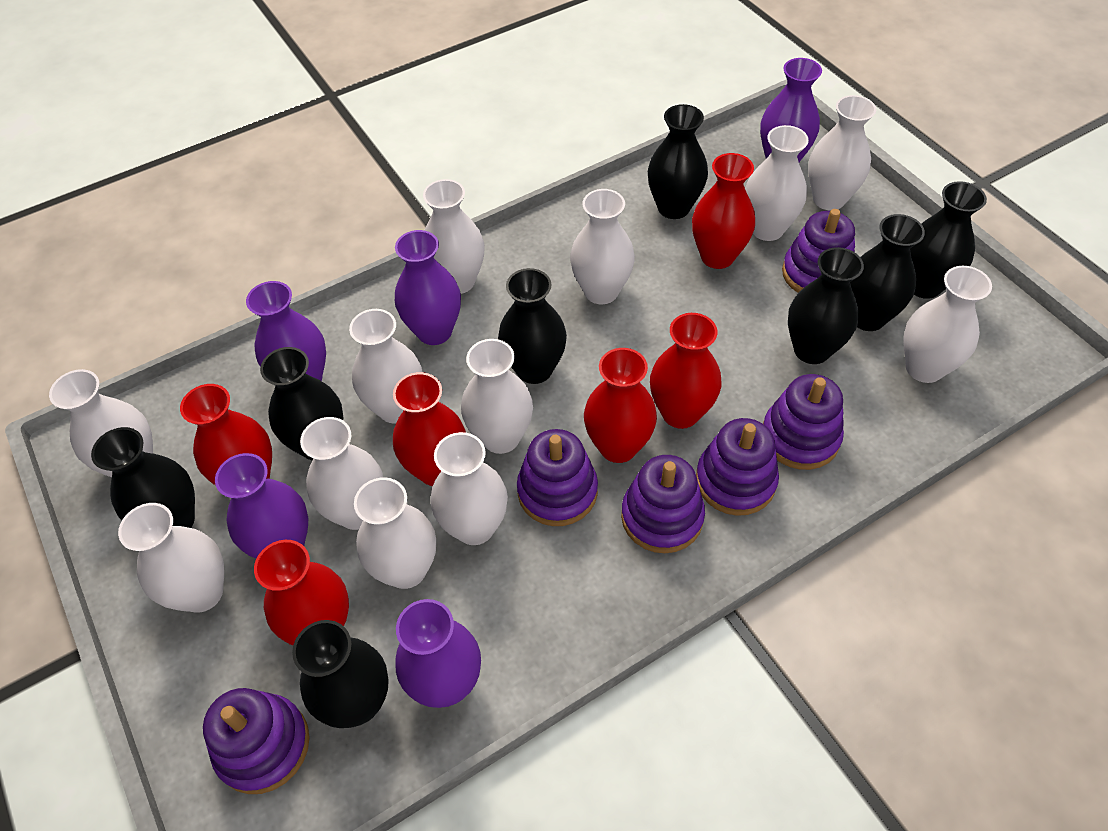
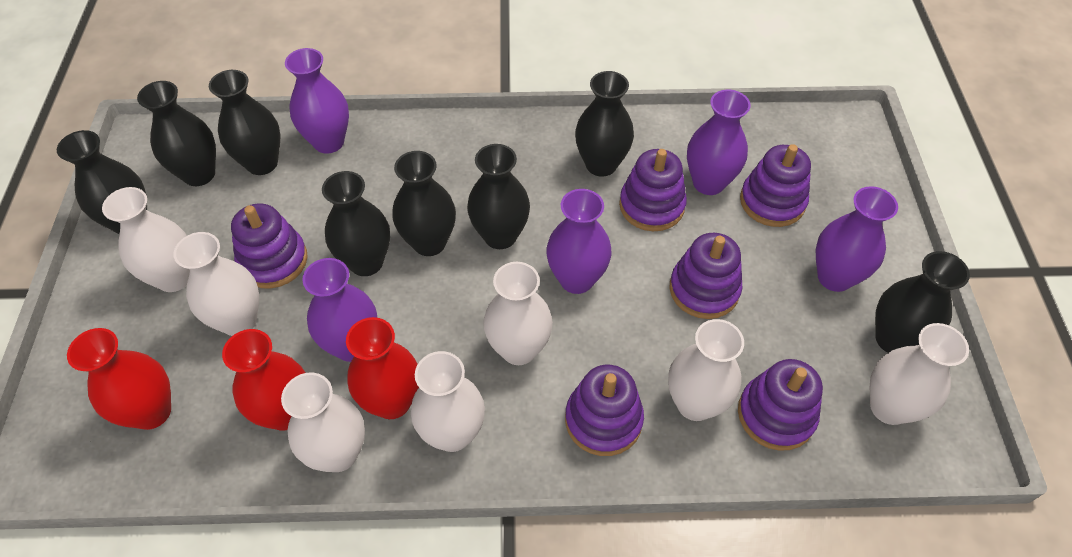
red vase: [180,384,272,485] [254,540,349,645] [393,372,466,486] [584,348,657,463] [650,313,721,429] [692,153,755,269] = 6 -> [67,328,171,430] [222,329,305,431] [346,317,419,419] = 3
white vase: [49,369,153,477] [118,503,224,613] [300,417,383,530] [349,309,423,424] [354,477,436,589] [423,179,485,294] [431,432,508,545] [461,339,533,454] [570,189,635,304] [745,125,809,241] [808,95,876,211] [903,266,992,383] = 12 -> [102,187,190,292] [174,232,259,336] [281,373,365,472] [411,351,485,452] [483,262,553,365] [668,319,744,421] [870,323,969,425] = 7

